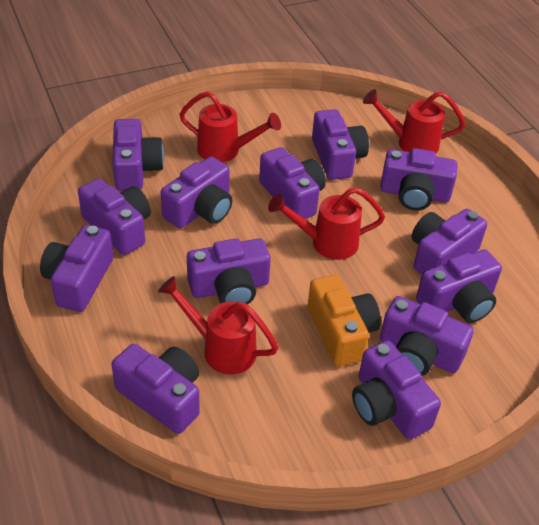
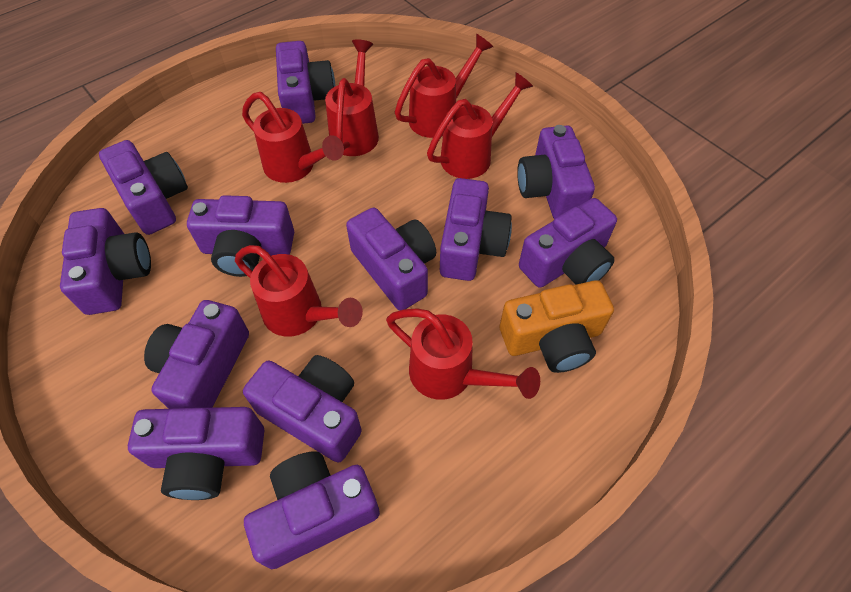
purple camera: [40,225,113,312] [78,178,151,255] [111,344,200,434] [113,119,164,191] [161,157,232,229] [187,238,271,304] [259,147,326,219] [312,109,369,180] [352,340,441,439] [380,148,458,211] [380,296,474,376] [412,209,487,274] [416,249,502,323] = 13 -> [60,208,151,315] [99,140,188,235] [128,407,264,500] [144,300,249,409] [187,195,294,277] [243,355,362,462] [244,451,380,569] [276,41,335,124] [346,208,436,311] [440,178,512,281] [517,125,595,219] [519,198,617,288] = 12
red watering can: [158,276,278,375] [179,91,281,162] [268,187,385,260] [363,89,465,154] = 4 -> [235,245,363,337] [242,92,344,183] [325,39,379,156] [386,309,540,400] [395,34,493,138] [427,72,533,179] = 6

